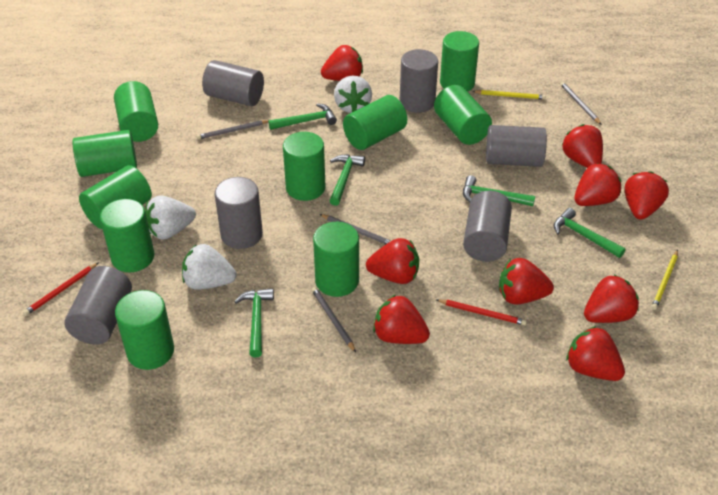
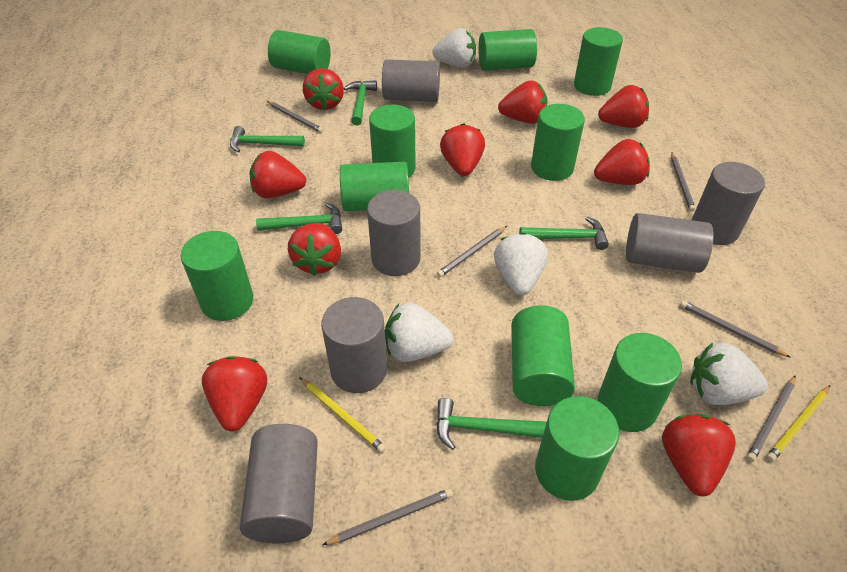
grey pencil: [197,120,268,140] [312,287,356,352] [320,214,391,244] [560,82,602,125] = 4 -> [267,101,323,133] [322,488,453,545] [437,226,507,277] [671,153,695,211] [680,301,791,358] [747,375,796,462] = 6
red pencil: [23,263,98,316] [436,299,527,325] = 2 -> none = 0
white strawberry: [145,195,196,240] [182,244,236,290] [334,76,372,113] = 3 -> [385,303,453,362] [432,28,476,68] [494,233,548,295] [690,342,768,405] = 4

